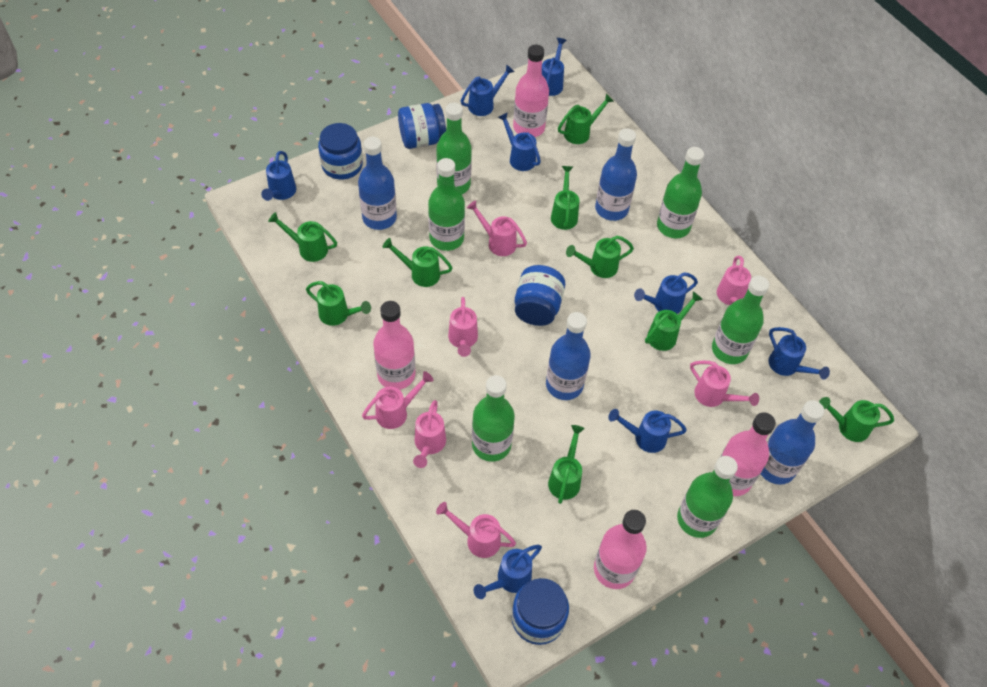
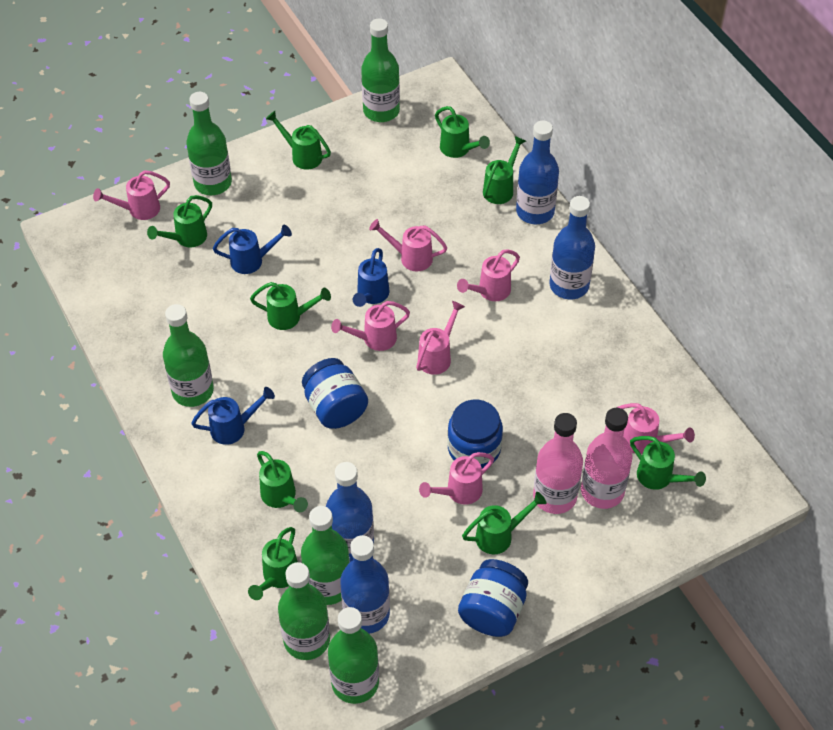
blue jar: [318,123,363,180] [398,103,446,149] [512,578,569,645] [515,265,565,326] = 4 -> [302,358,368,429] [447,400,503,468] [458,559,528,637] = 3
blue watering can: [261,151,296,201] [461,65,515,116] [474,545,542,599] [498,112,541,171] [542,38,567,96] [608,409,687,453] [634,272,698,314] [769,327,830,380] = 8 -> [191,387,275,445] [213,225,292,274] [353,248,389,307] = 3
pink bottle: [373,301,415,390] [513,45,549,137] [594,510,647,589] [720,412,776,496] = 4 -> [533,413,583,514] [581,408,633,509] = 2

